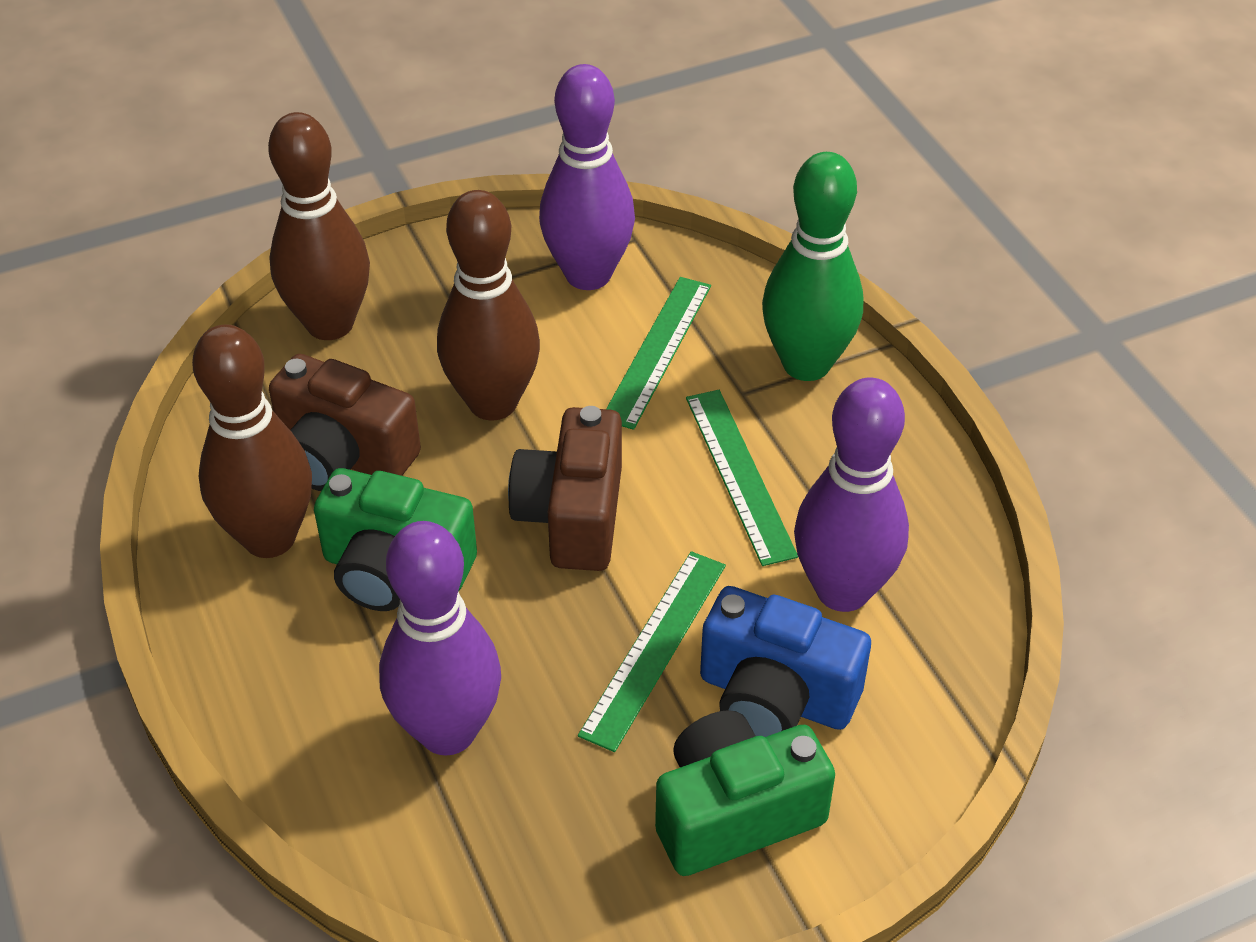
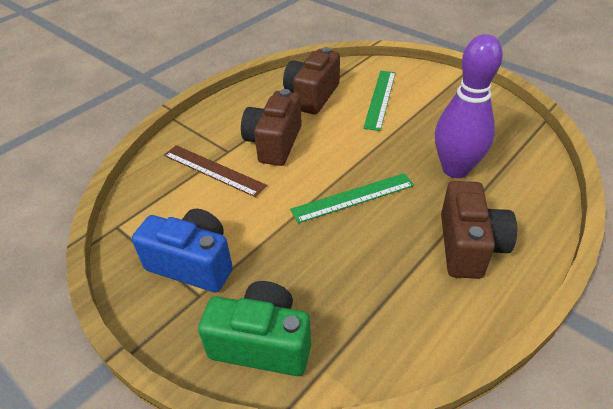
brown bowling pin: [192,324,312,558] [268,112,370,340] [437,190,540,420] = 3 -> none = 0
brown camera: [269,354,421,491] [508,406,622,571] = 2 -> [241,89,302,166] [283,47,340,114] [441,181,517,279] = 3
brown ruler: none = 0 -> [164,145,267,197] = 1
green bowling pin: [762,152,863,381] = 1 -> none = 0
green camera: [314,468,477,611] [655,710,835,876] = 2 -> [198,281,311,376] = 1
green ruler: [578,551,726,752] [606,277,711,430] [686,390,798,566] = 3 -> [290,173,414,223] [363,71,396,131] = 2
purple bowling pin: [379,521,501,755] [539,64,635,290] [794,378,909,612] = 3 -> [435,34,503,178] = 1

